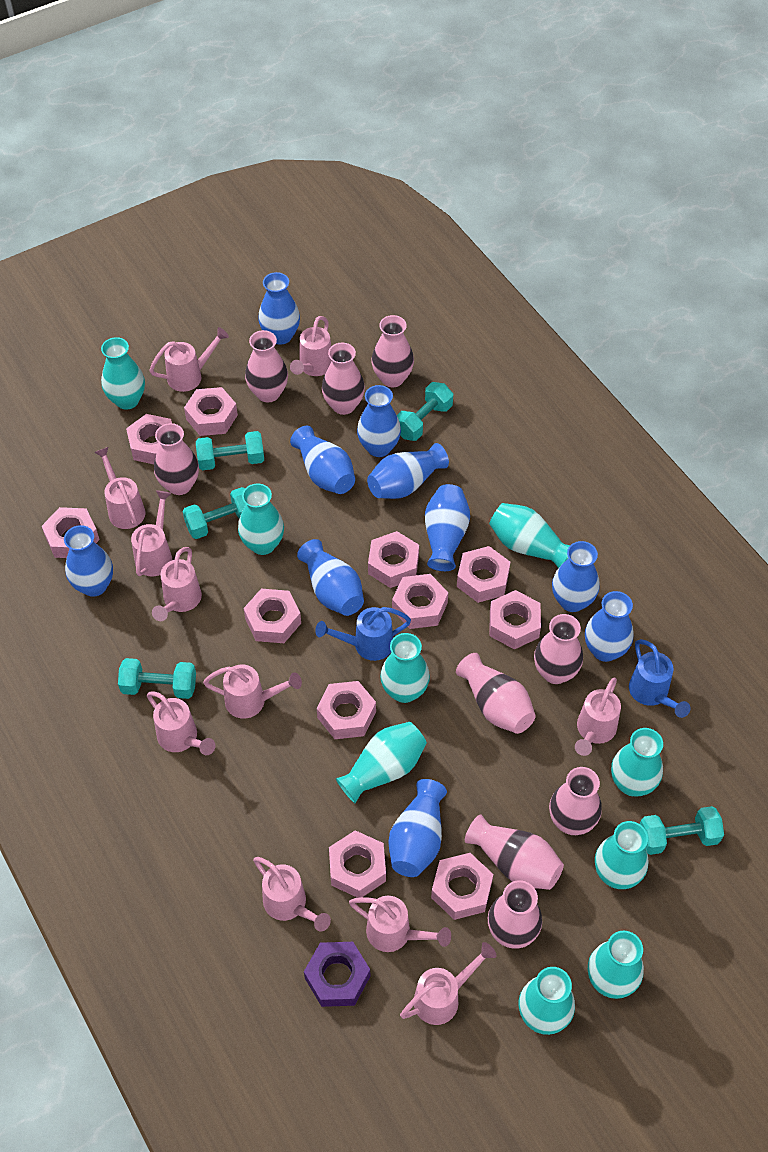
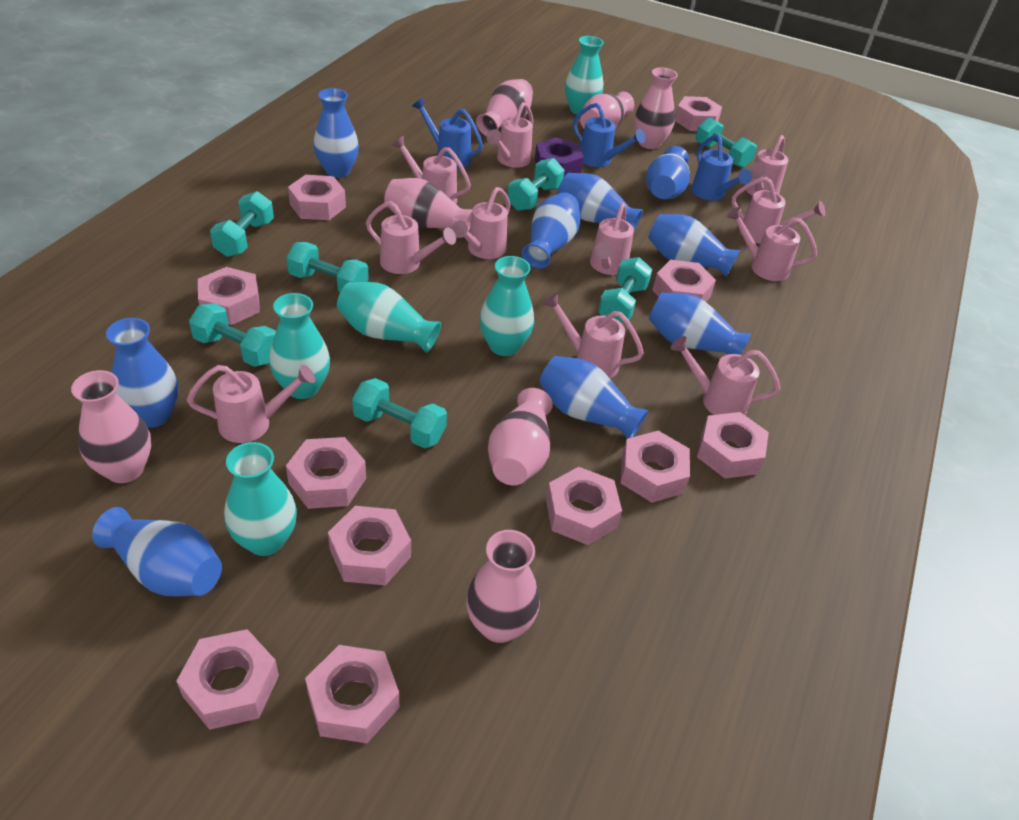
blue vase: [64,525,113,597] [258,272,300,345] [290,426,355,494] [297,539,364,616] [357,385,401,457] [367,443,449,499] [388,779,447,877] [425,484,470,571] [552,541,600,612] [585,591,634,662] = 10 -> [92,507,222,596] [106,318,179,428] [313,88,359,178] [522,192,580,269] [539,356,648,439] [557,173,643,230] [646,146,690,200] [648,214,740,277] [648,293,751,355] = 9
blue watering can: [315,607,411,661] [629,639,691,718] = 2 -> [412,98,483,169] [573,103,646,167] [691,134,752,201] = 3
pink vase: [154,423,199,495] [245,330,288,403] [322,343,365,415] [371,315,414,387] [456,653,536,734] [465,814,564,890] [488,880,542,949] [534,614,583,684] [549,767,602,835] = 9 -> [71,370,151,483] [384,178,473,232] [466,530,540,643] [476,79,533,136] [488,388,553,486] [580,91,634,129] [634,67,678,149] = 7
turquoise dumbbell: [118,658,196,699] [182,487,246,539] [196,431,264,470] [397,382,453,441] [640,806,724,855] = 5 -> [189,303,276,367] [210,191,274,257] [286,242,369,293] [352,378,447,448] [507,158,565,211] [598,257,652,323] [695,117,757,168] = 7
turquoise vase: [101,337,145,409] [238,483,284,555] [336,722,427,803] [380,633,430,703] [489,503,570,568] [519,967,575,1035] [588,931,644,999] [595,821,649,889] [611,728,663,797] = 9 -> [224,442,297,556] [269,293,330,399] [337,282,441,353] [480,256,534,356] [565,36,604,115] = 5

